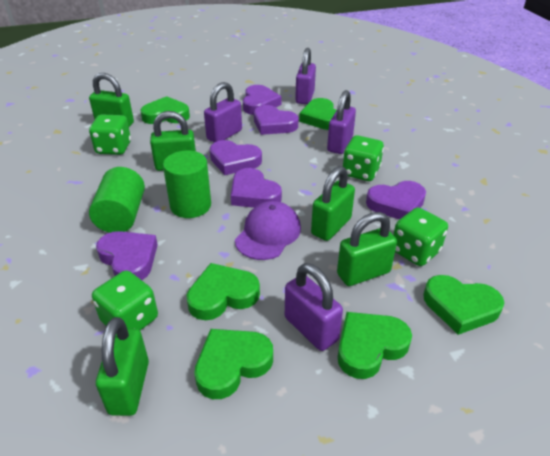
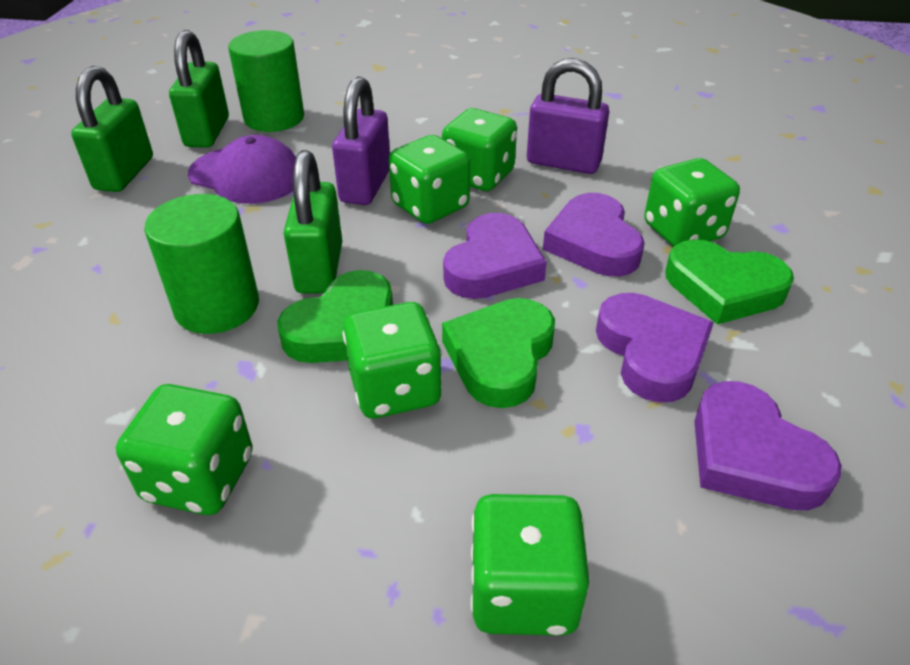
green dice: [89,114,131,155] [92,270,158,330] [343,135,384,181] [393,207,448,266] = 4 -> [116,384,253,515] [343,302,442,419] [389,135,470,224] [442,108,517,191] [470,494,590,636] [644,158,740,247] = 6
green heart: [140,96,190,124] [186,263,260,320] [194,329,273,399] [299,98,337,130] [338,312,412,379] [423,275,504,335] = 6 -> [277,270,393,363] [442,298,555,408] [665,239,794,325] = 3
green padlock: [89,73,134,127] [96,317,149,416] [150,111,196,171] [311,166,355,241] [337,212,397,286] = 5 -> [71,66,153,192] [169,30,229,148] [284,150,342,293] = 3
purple heart: [96,231,158,280] [209,140,262,175] [231,168,282,208] [243,85,281,115] [254,105,298,135] [366,181,426,220] = 6 -> [443,213,547,299] [543,193,645,276] [596,293,714,403] [694,381,842,510] = 4
purple padlock: [204,82,242,142] [285,263,343,351] [295,48,316,104] [327,90,356,154] = 4 -> [332,77,390,205] [527,58,609,174] = 2

